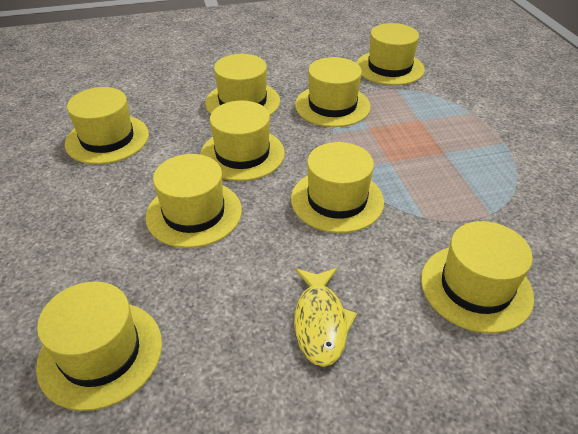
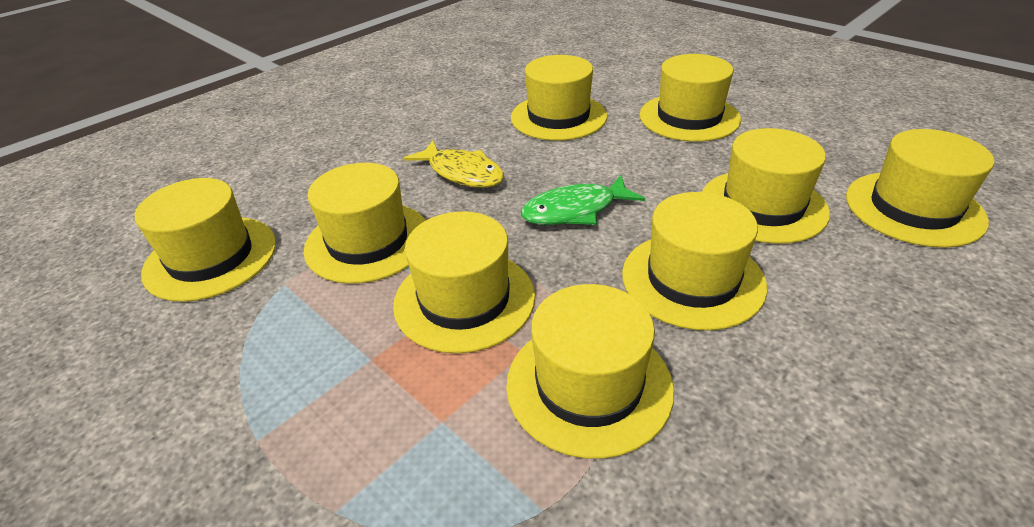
green fish: none = 0 -> [520,175,645,225] = 1

